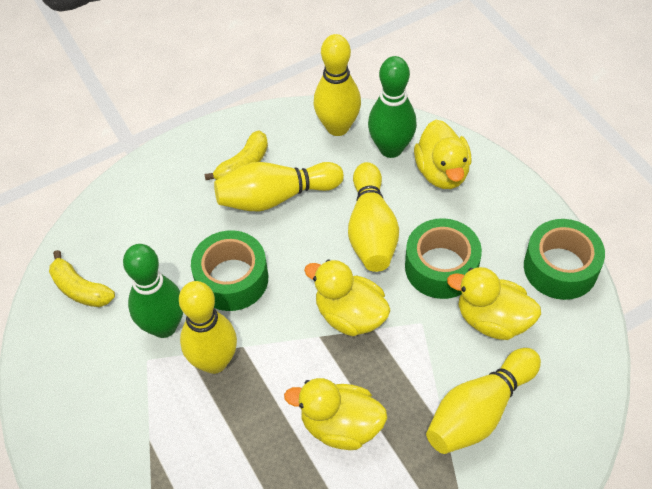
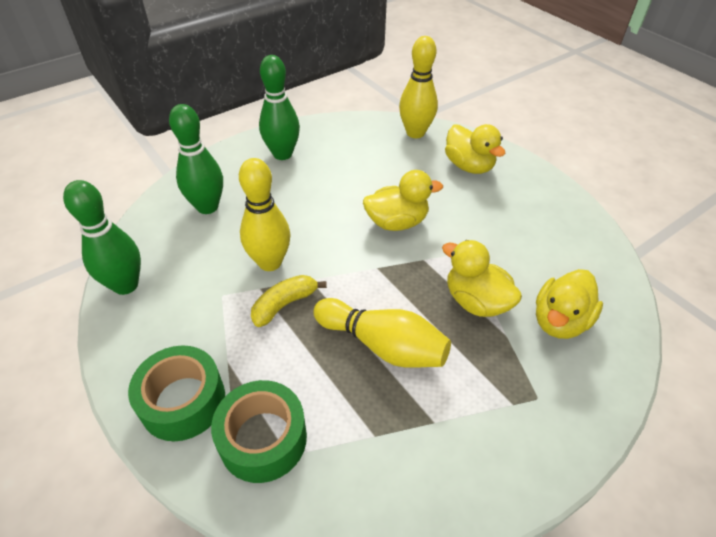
green bowling pin: [123,244,183,338] [368,56,417,158] = 2 -> [63,180,141,295] [169,104,223,214] [259,55,300,160] = 3
green tape: [191,230,268,311] [405,218,482,299] [524,219,605,300] = 3 -> [128,345,225,441] [211,380,307,483] = 2
yellow banana: [49,250,115,307] [204,130,268,180] = 2 -> [251,275,327,327] = 1
yellow bowling pin: [179,281,237,374] [214,162,344,211] [314,34,361,136] [348,162,399,272] [426,348,541,454] = 5 -> [239,158,291,271] [313,298,451,368] [399,36,438,138] = 3

